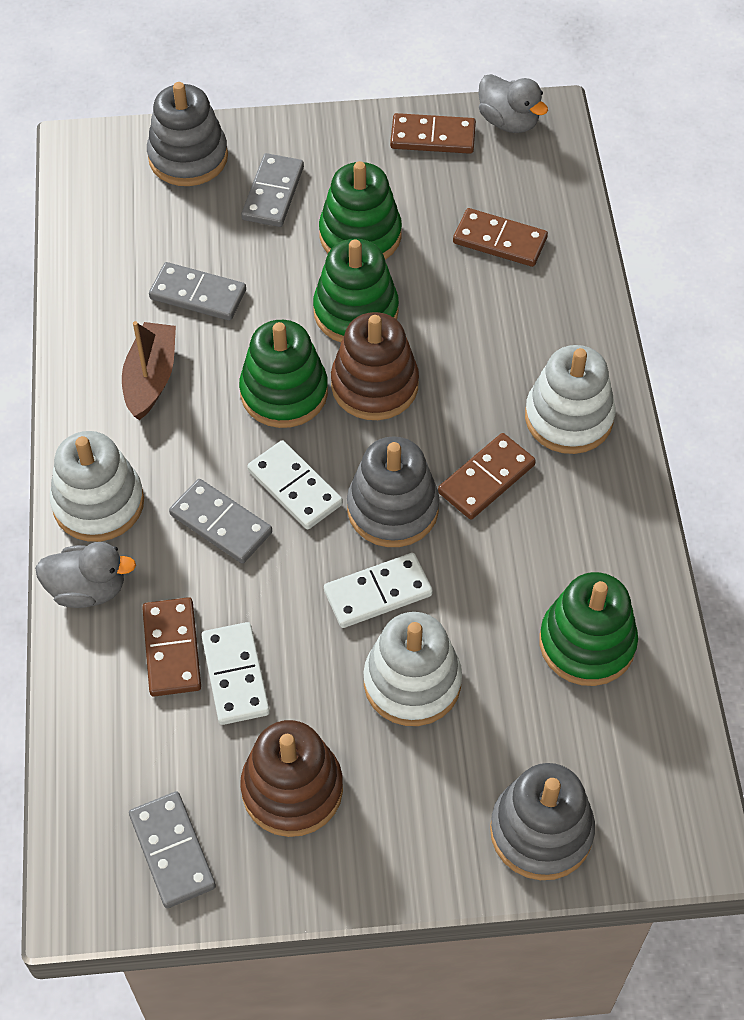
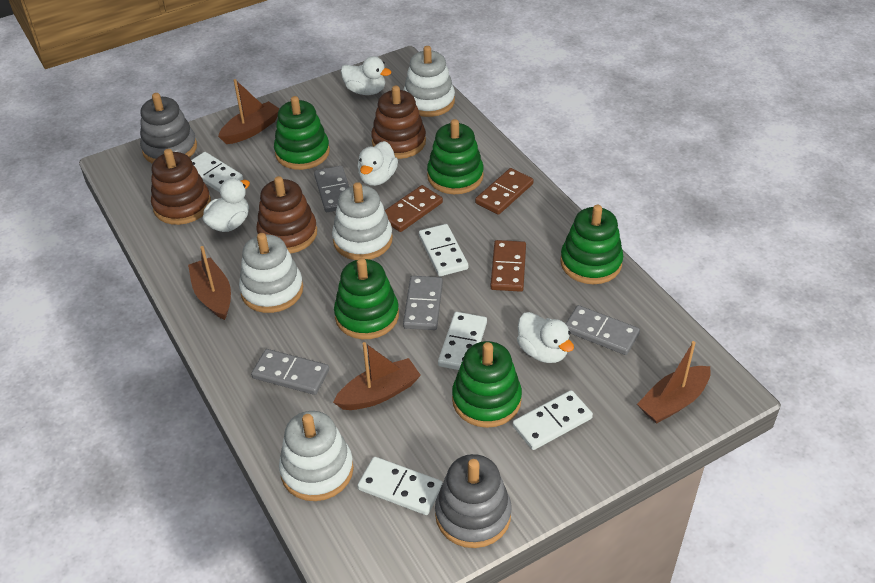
brown boat: [122,321,176,420] = 1 -> [188,246,231,320] [218,79,279,144] [333,342,421,410] [637,341,711,424] = 4
brown domino: [142,597,201,697] [390,113,476,154] [438,433,536,520] [453,208,548,267] = 4 -> [385,185,443,232] [475,168,534,215] [490,240,526,292] = 3
brown stacking toy: [240,720,343,837] [331,312,419,420] = 2 -> [151,149,211,225] [256,176,317,254] [371,86,426,159] = 3
green stacking toy: [239,320,328,428] [313,239,399,342] [319,161,402,260] [539,572,638,686] = 4 -> [274,96,330,170] [334,258,399,339] [427,119,484,194] [452,341,522,428] [560,205,623,284] = 5
grey duck: [35,542,136,608] [478,74,548,133] = 2 -> none = 0
grey stacking toy: [147,82,228,186] [347,436,440,547] [490,763,595,880] = 3 -> [140,93,197,164] [435,454,512,548] = 2
white domino: [201,622,270,725] [247,440,343,529] [324,553,433,628] = 3 -> [191,152,243,192] [357,457,443,515] [419,224,468,276] [438,312,487,370] [512,390,593,450] = 5
white duck: none = 0 -> [202,178,250,232] [341,56,391,95] [358,141,398,186] [517,312,574,363] = 4
white stacking toy: [50,431,144,542] [364,612,462,726] [525,345,615,454] = 3 -> [239,233,303,313] [279,411,354,501] [332,182,393,260] [404,46,455,117] = 4

